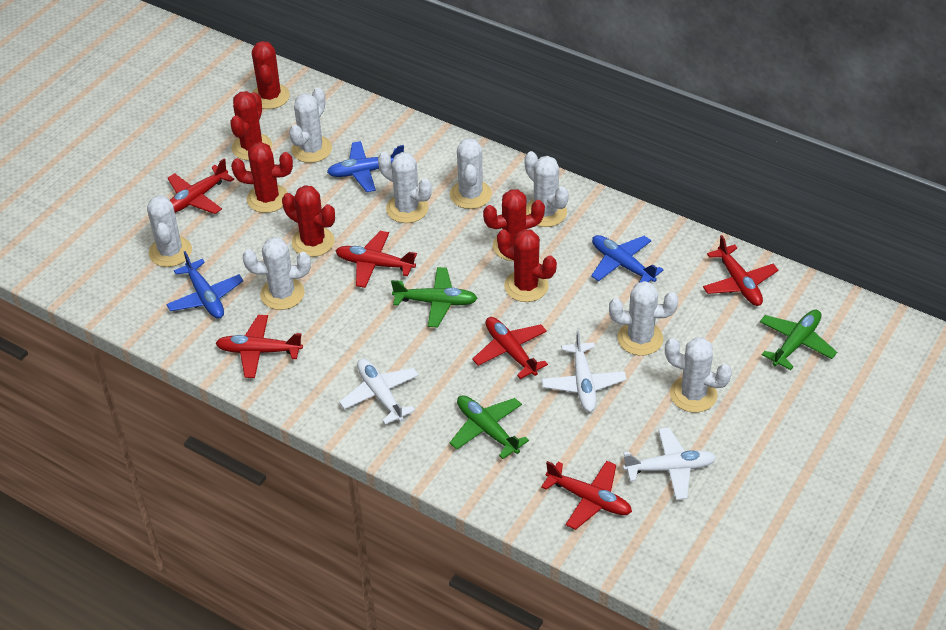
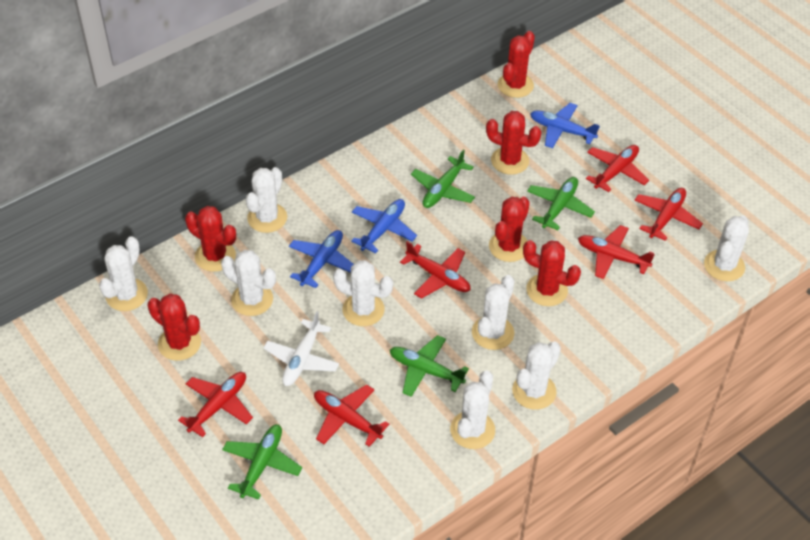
green plane: [391,267,478,328] [450,395,529,459] [760,310,837,370] = 3 -> [222,424,302,500] [390,335,469,397] [411,149,475,208] [527,177,595,230] = 4
white plane: [339,359,419,425] [542,330,627,412] [623,427,716,500] = 3 -> [263,311,339,386] = 1

